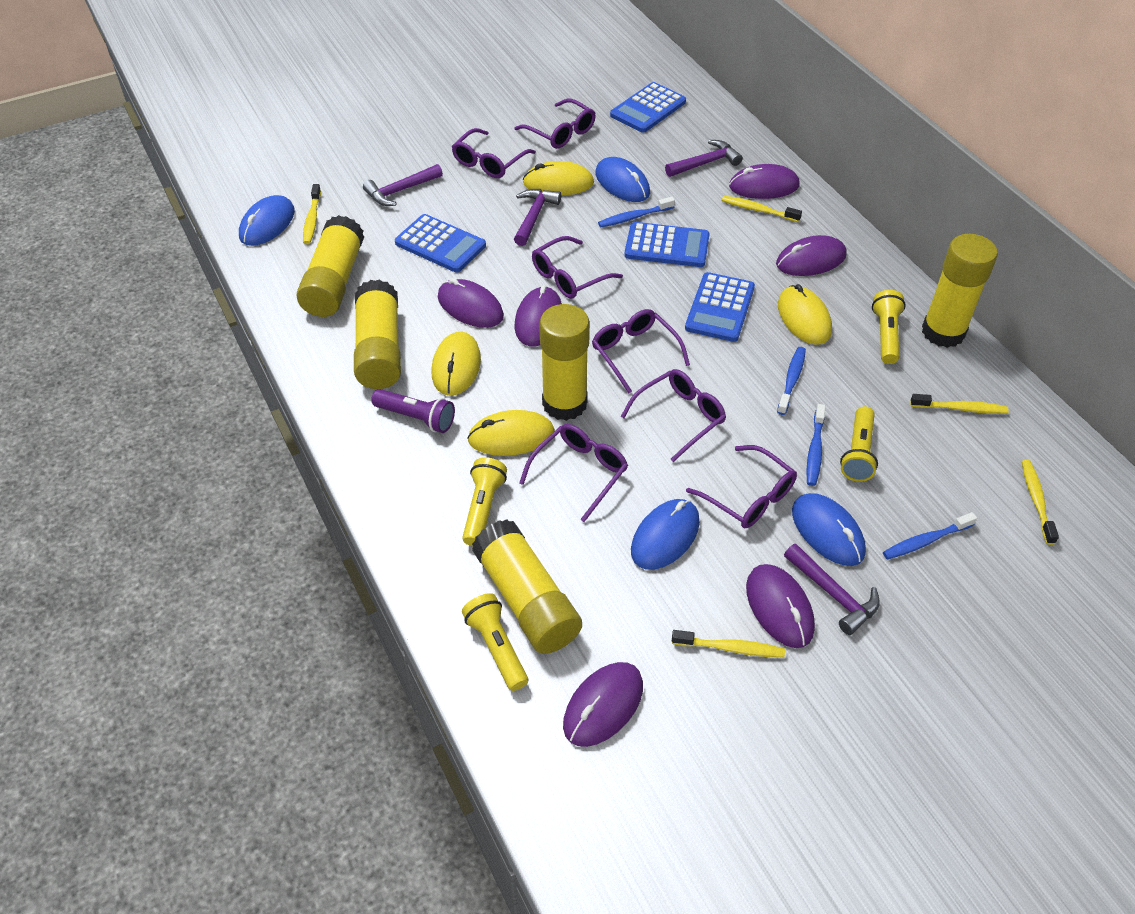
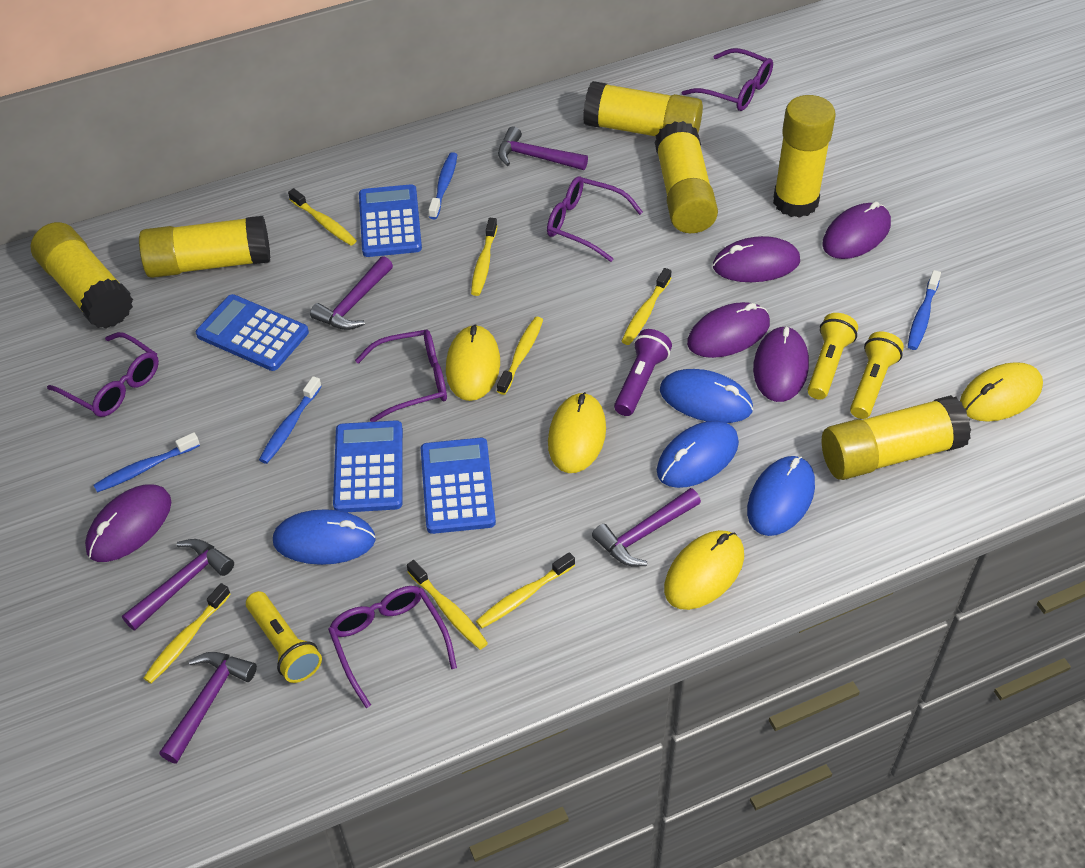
purple glasses: [452,128,536,178] [515,99,596,149] [519,424,628,522] [532,236,623,299] [592,309,690,393] [620,369,726,462] [686,445,797,528] = 7 -> [47,332,159,417] [328,586,457,708] [355,329,447,422] [547,176,643,262] [682,48,773,111] = 5
purple hammer: [363,164,443,206] [514,189,561,246] [665,140,743,177] [784,544,880,635] = 4 -> [122,539,234,631] [159,652,257,764] [310,256,393,330] [498,126,588,170] [592,488,701,566] = 5
purple mouse: [438,278,504,328] [515,285,562,346] [563,662,643,747] [729,164,800,199] [746,564,815,648] [776,235,847,276] = 6 -> [85,484,171,562] [687,302,770,358] [713,236,800,282] [753,326,809,402] [822,202,891,259] = 5
yellow flashlight: [462,457,507,546] [462,593,528,691] [840,406,878,482] [872,290,906,364] = 4 -> [246,591,322,683] [808,313,858,400] [850,331,904,419] = 3
yellow glue stick: [296,215,364,317] [354,280,401,389] [472,519,582,654] [539,304,590,421] [922,234,998,348] = 5 -> [31,222,133,329] [139,216,270,278] [583,81,703,136] [654,121,718,233] [773,95,836,218] [822,395,971,480] = 6
yellow toothbrush: [303,184,321,244] [672,630,785,657] [721,196,802,222] [910,394,1009,414] [1022,460,1059,545] = 5 -> [144,583,231,683] [288,188,357,245] [407,560,488,650] [471,218,497,296] [476,552,575,628] [497,317,543,395] [621,268,671,345] = 7

